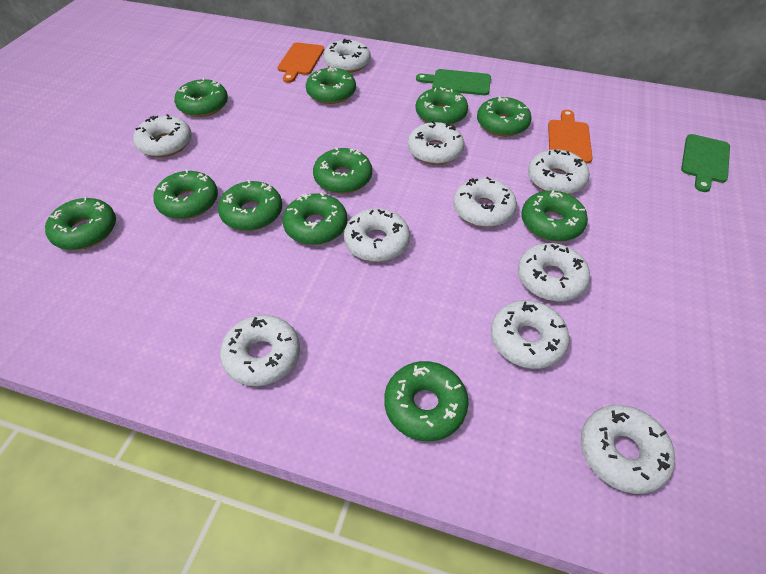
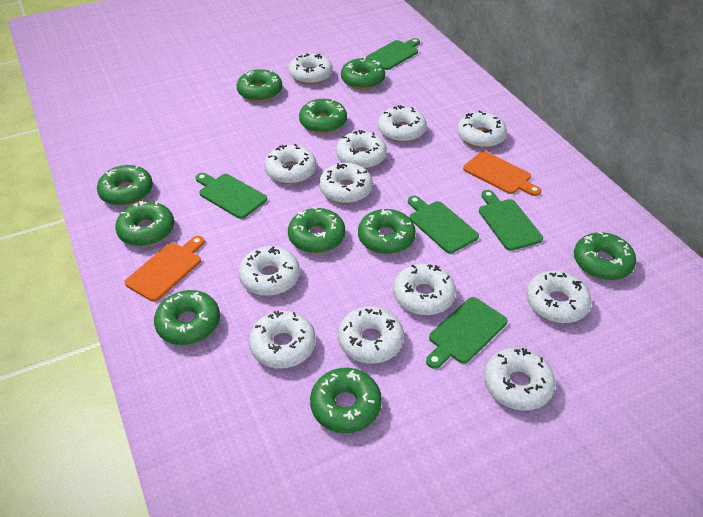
green cutting board: [416,69,491,95] [681,134,730,192] = 2 -> [195,173,267,219] [366,38,420,70] [408,196,479,254] [426,297,507,369] [479,190,543,251] = 5
green donut: [45,196,116,250] [153,169,218,219] [174,78,228,117] [218,180,282,231] [282,192,347,245] [306,67,356,104] [313,147,372,194] [384,361,468,441] [415,87,468,125] [477,96,531,136] [521,190,588,242] = 11 -> [97,165,153,206] [115,201,174,246] [154,290,220,345] [237,69,282,102] [288,207,345,253] [299,99,347,133] [310,368,382,433] [341,57,385,89] [358,209,416,254] [574,231,636,280] = 10
white donut: [133,114,192,157] [220,315,300,386] [324,39,371,73] [344,208,410,262] [408,121,464,165] [453,177,517,227] [491,300,569,369] [518,243,590,302] [528,149,590,194] [581,405,675,494] = 10 -> [238,246,300,296] [249,311,316,369] [264,144,317,184] [288,53,333,84] [319,163,373,203] [336,130,387,169] [338,307,404,364] [378,105,427,142] [393,264,456,315] [457,111,507,148] [484,348,555,411] [526,271,592,323] = 12

